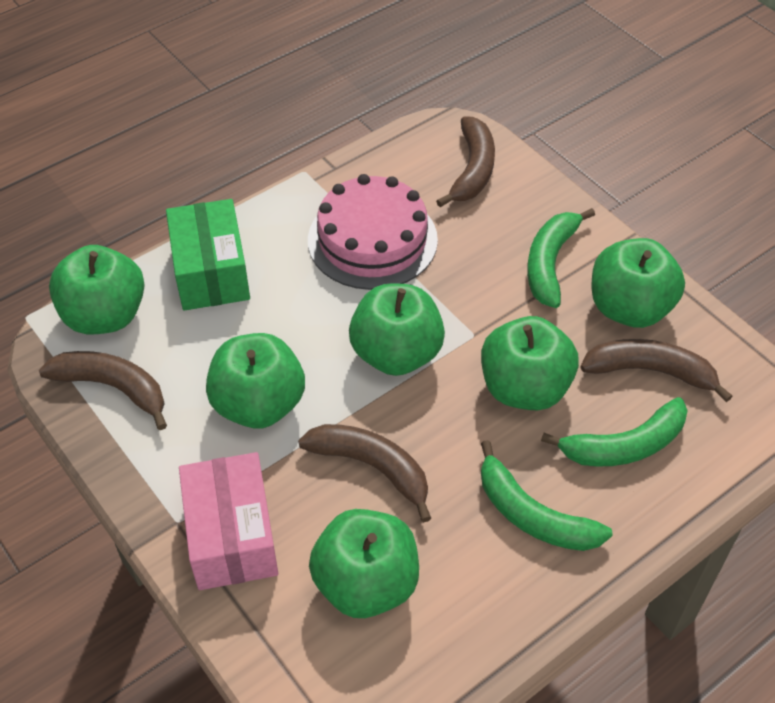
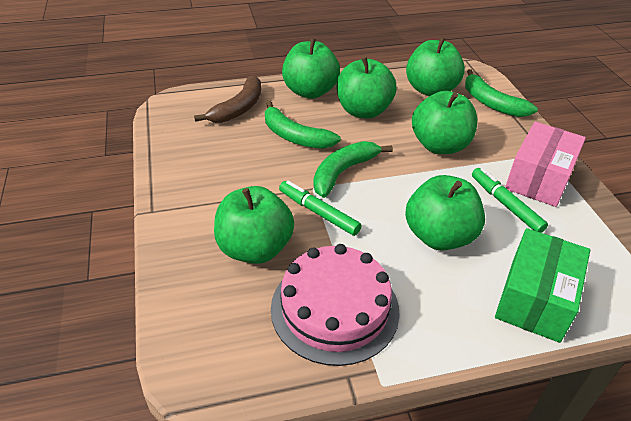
brown banana: [39,351,167,430] [298,424,431,522] [436,116,495,207] [580,339,733,402] = 4 -> [194,75,261,123] = 1
green marker: none = 0 -> [279,181,361,236] [472,168,548,233] = 2

